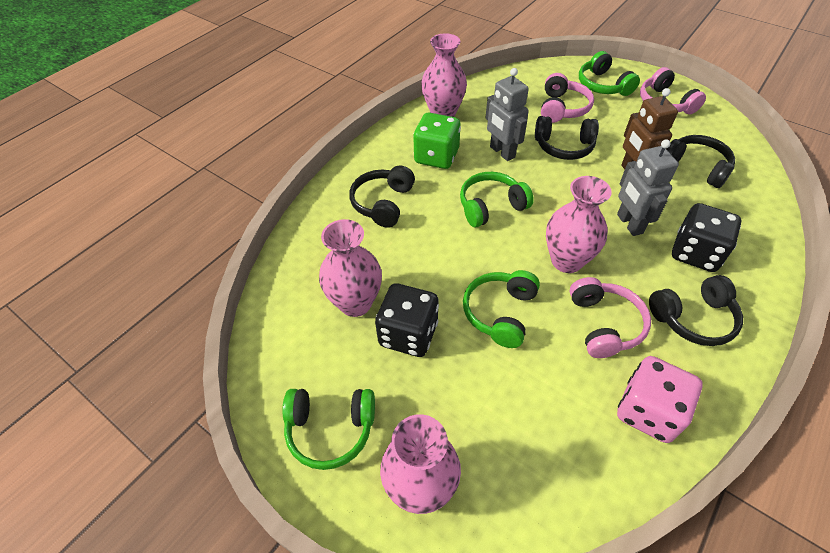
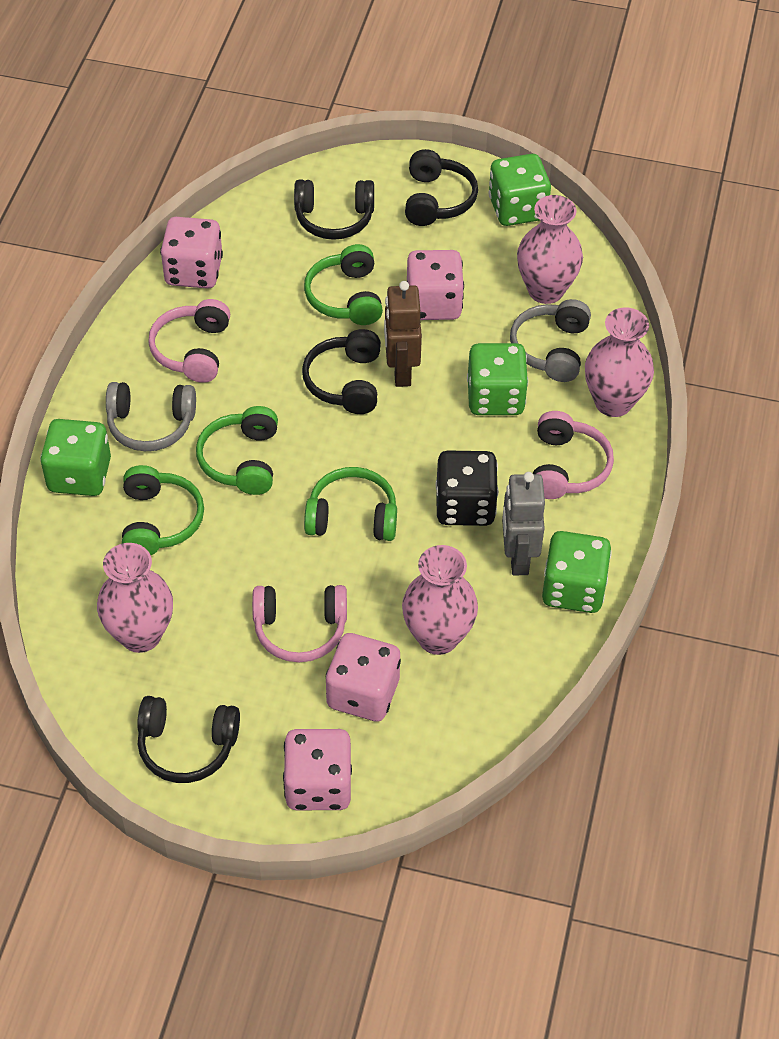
black dice: [375,283,439,357] [672,203,741,272] = 2 -> [435,450,498,526] = 1
green dice: [413,112,461,169] = 1 -> [40,419,111,496] [467,343,528,415] [489,154,551,226] [542,531,612,613] = 4
grey headphones: none = 0 -> [106,382,196,451] [510,299,591,382] = 2
grey robot: [485,68,529,161] [617,139,679,236] = 2 -> [502,472,545,575] = 1
pink dice: [617,356,703,443] = 1 -> [160,217,223,289] [283,729,352,810] [326,633,401,721] [407,250,464,320] = 4

